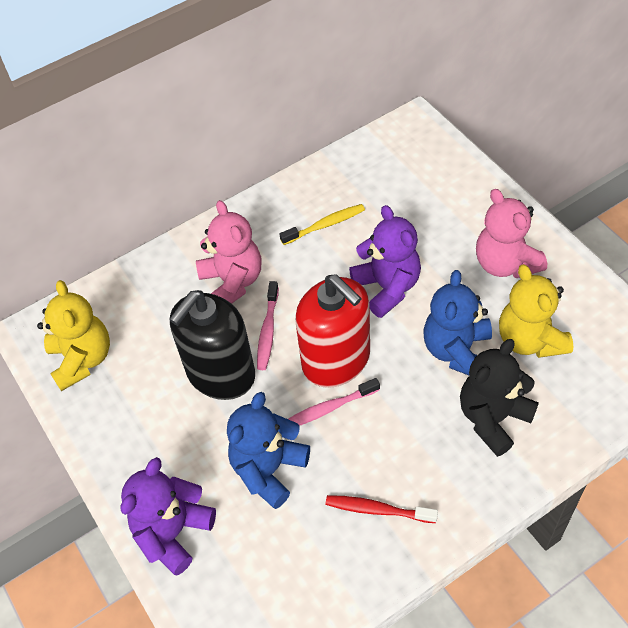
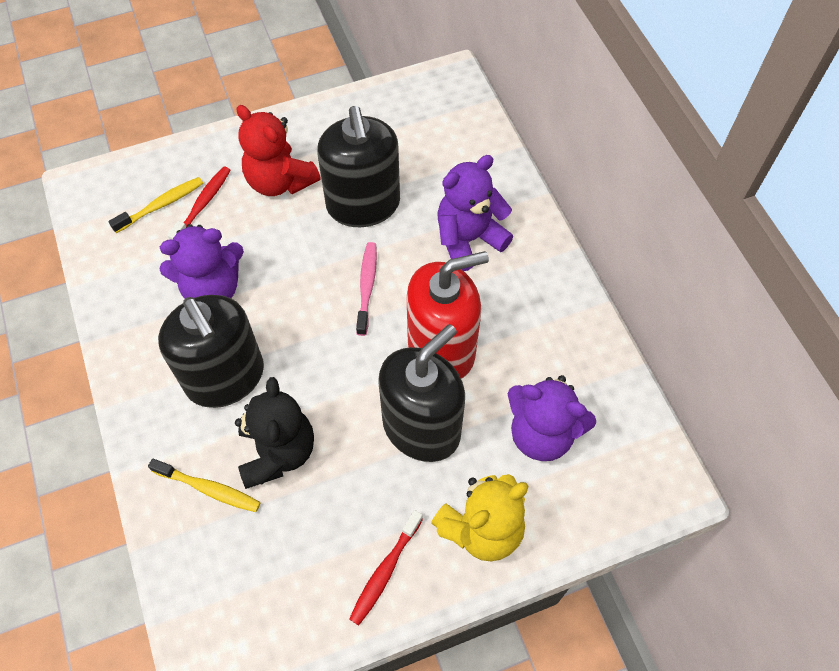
black soap dispenser: [169,290,255,400] = 1 -> [158,295,264,408] [317,106,400,227] [378,324,465,462] = 3
blue teddy bear: [227,392,310,509] [424,270,492,375] = 2 -> none = 0
pink teddy bear: [196,200,261,304] [476,189,547,278] = 2 -> none = 0
pink toothbrush: [257,281,279,370] [288,378,380,426] = 2 -> [356,242,377,336] = 1
purple teddy bear: [120,457,216,576] [349,205,421,318] = 2 -> [159,224,244,299] [437,155,513,271] [508,375,596,461] = 3
red teddy bear: none = 0 -> [236,105,321,196] = 1
red toothbrush: [326,495,438,523] = 1 -> [167,166,231,240] [349,510,423,625] = 2
yellow teddy bear: [37,280,110,391] [499,264,573,358] = 2 -> [431,474,528,561] = 1
yellow toothbrush: [280,204,365,245] = 1 -> [108,177,203,233] [148,458,261,512] = 2

